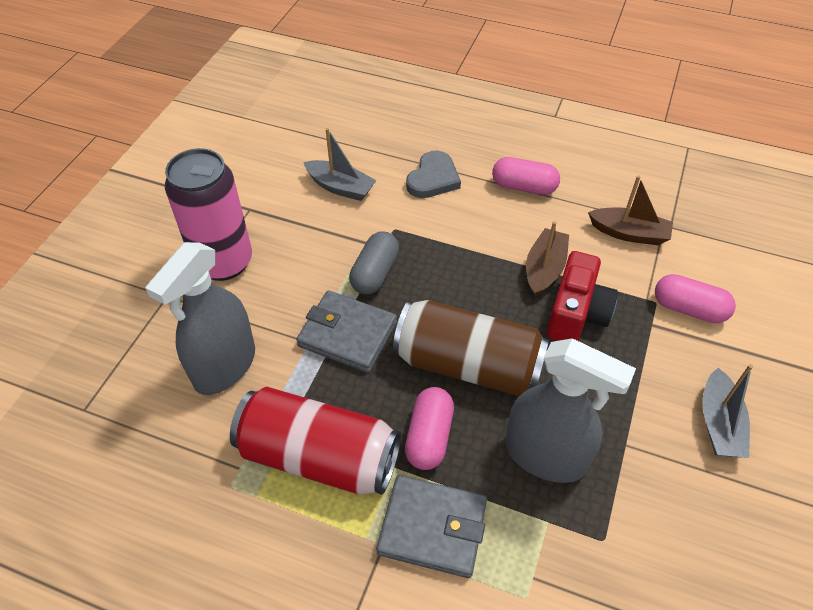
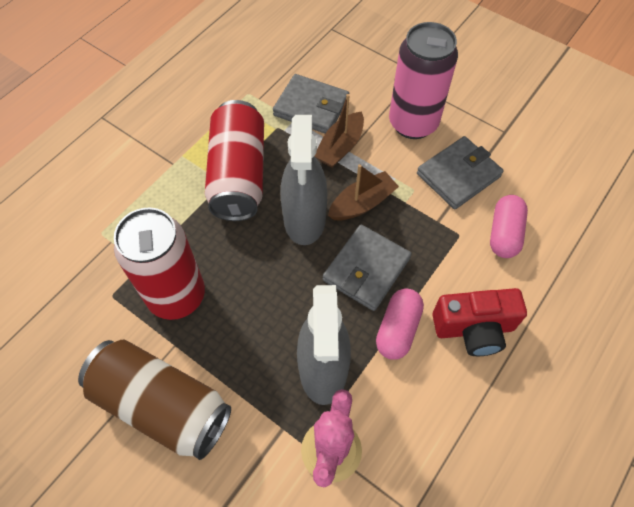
grey boat: [303,128,377,201] [702,364,753,458] = 2 -> none = 0
grey capsule: [349,231,399,294] = 1 -> none = 0
grey heart: [406,151,461,198] = 1 -> none = 0
grey wallet: [296,290,397,373] [376,475,487,578] = 2 -> [273,74,349,133] [323,224,411,311] [417,136,504,209] = 3
pink cactus: none = 0 -> [301,389,362,488] = 1
pink capsule: [405,387,454,470] [492,157,560,195] [655,274,736,323] = 3 -> [376,288,424,360] [490,195,528,258] = 2
red can: [230,387,401,495] = 1 -> [114,208,205,320] [205,100,264,221] = 2

